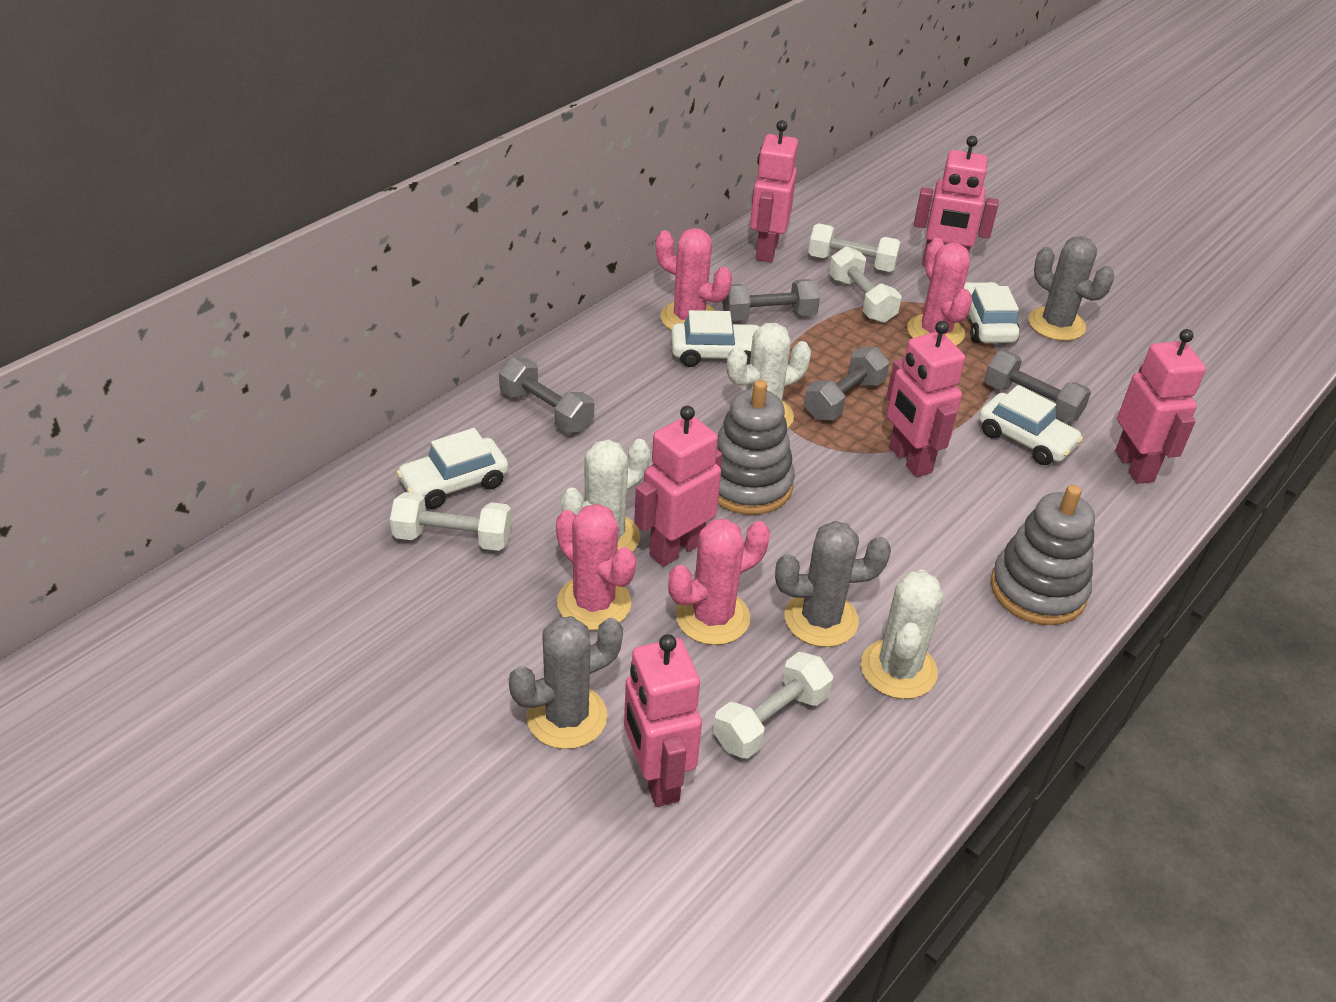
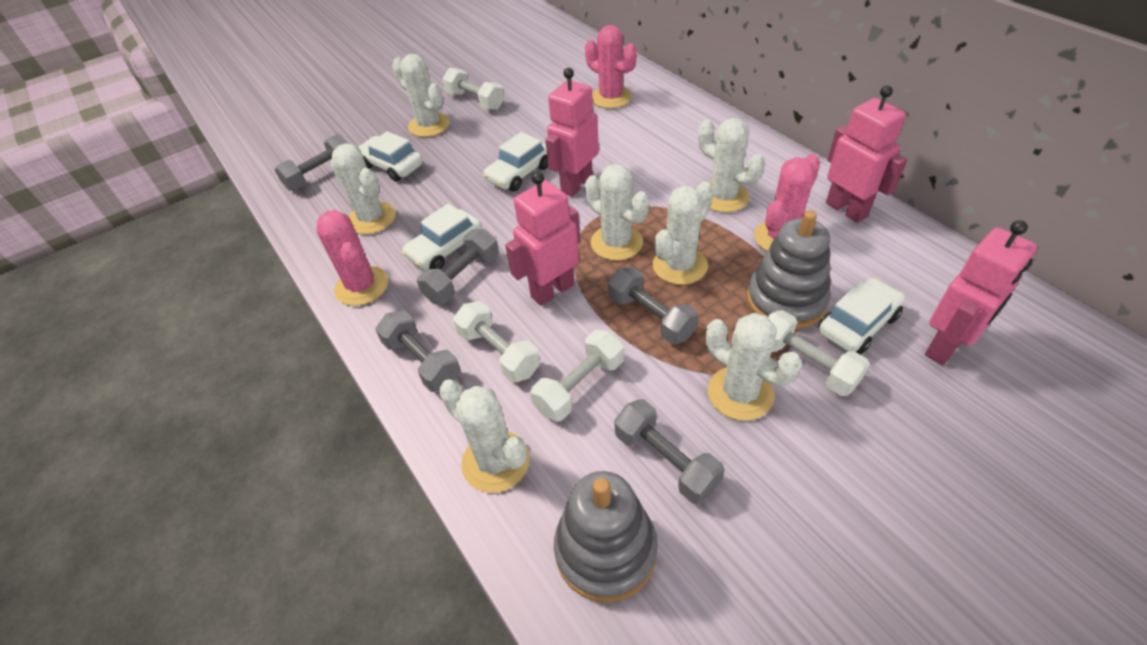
grey cactus: [509,616,623,749] [775,521,891,647] [1028,236,1114,341] = 3 -> none = 0
grey dumbbell: [499,357,594,433] [722,279,820,321] [804,347,889,420] [984,351,1091,422] = 4 -> [274,134,349,191] [375,310,461,392] [417,229,499,304] [608,267,698,344] [614,399,725,504] = 5
pink cactus: [556,504,636,630] [656,228,732,330] [668,519,770,645] [907,238,972,346] = 4 -> [316,210,388,306] [585,25,637,108] [754,154,820,252] = 3
pink robot: [624,634,702,807] [634,406,722,567] [750,120,798,262] [887,321,965,477] [914,136,999,266] [1115,329,1206,484] = 6 -> [505,172,581,306] [545,68,599,197] [826,85,907,223] [925,220,1037,365] = 4
white cactus: [561,439,650,552] [727,323,811,429] [861,570,943,699] = 3 -> [330,144,396,234] [392,54,450,137] [439,379,530,493] [584,164,649,261] [653,182,714,285] [698,118,765,212] [706,313,802,421] = 7

